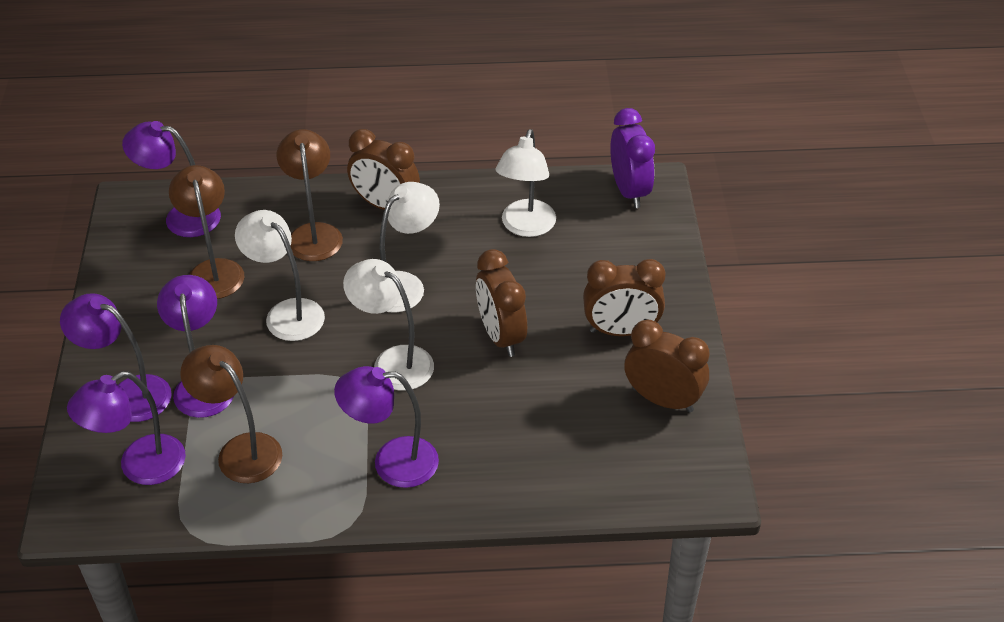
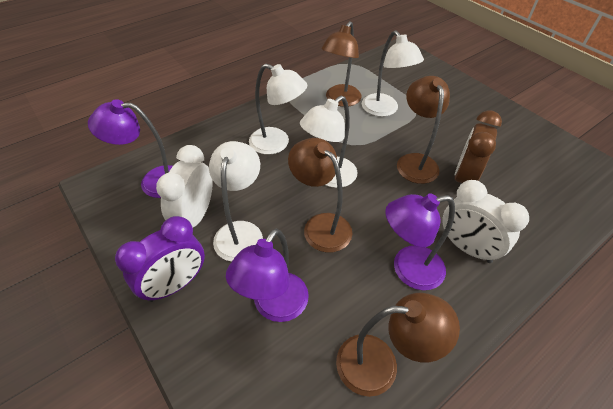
brown clock: [347,129,420,210] [476,249,527,357] [583,259,666,336] [624,320,710,412] = 4 -> [455,110,502,185] = 1
brown lamp: [169,165,244,299] [180,345,282,483] [277,129,343,261] = 3 -> [288,138,352,253] [321,21,362,107] [336,293,460,397] [397,76,450,184] = 4
purple lamp: [60,293,172,422] [67,371,186,485] [122,121,221,237] [157,275,234,418] [334,366,439,488] = 5 -> [88,99,173,198] [226,229,309,322] [385,193,455,290] = 3
white clock: none = 0 -> [156,145,213,227] [443,180,529,263] = 2

